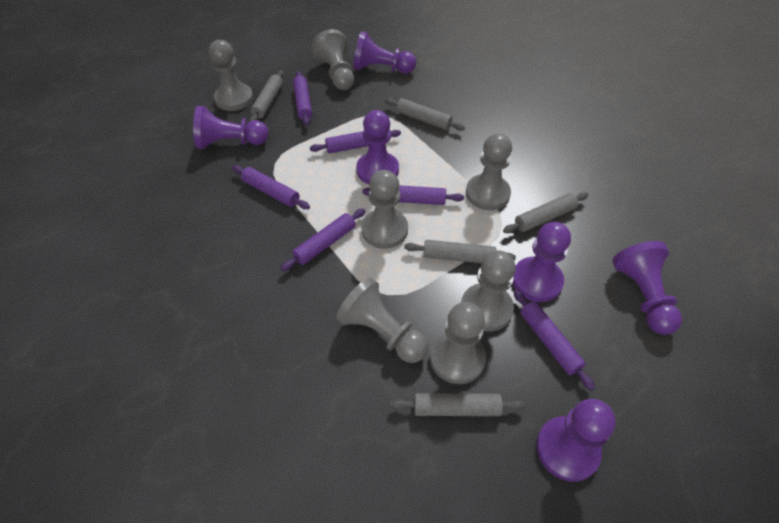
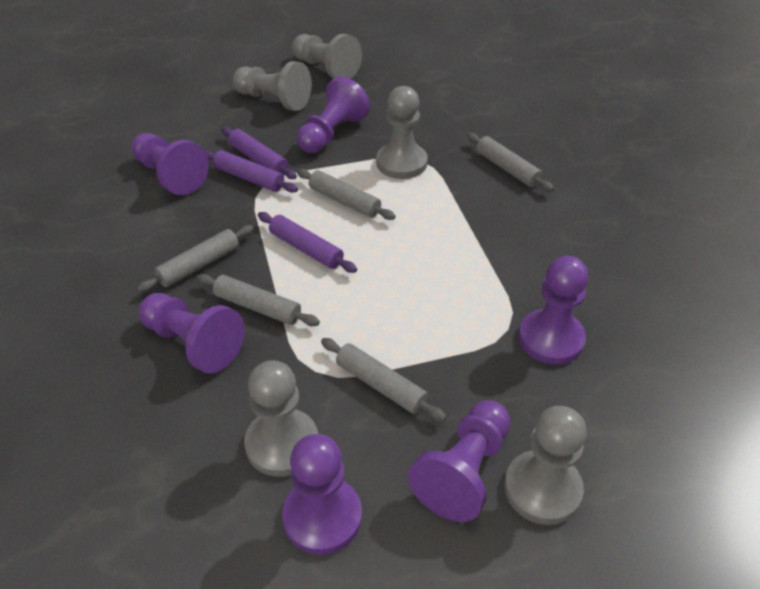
grey pawn: [209,40,253,111] [312,29,354,90] [336,277,428,363] [361,170,408,249] [430,302,486,384] [461,251,516,332] [466,133,512,210] = 7 -> [232,61,311,111] [244,360,318,477] [292,34,362,79] [376,86,428,179] [504,406,587,525] = 5
purple rolling pin: [232,165,310,209] [280,208,365,271] [293,71,312,126] [310,130,401,153] [362,185,464,205] [513,290,595,391] = 6 -> [204,150,298,193] [221,127,297,179] [258,212,357,273] = 3

